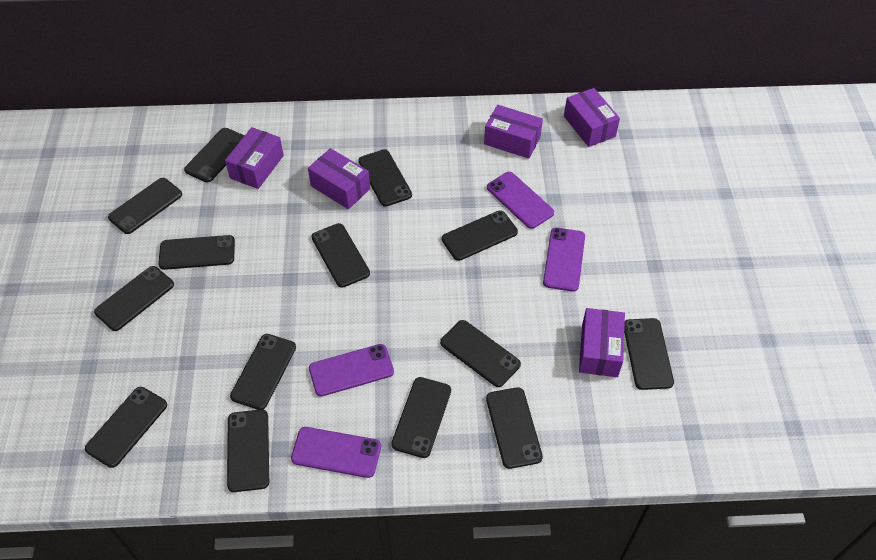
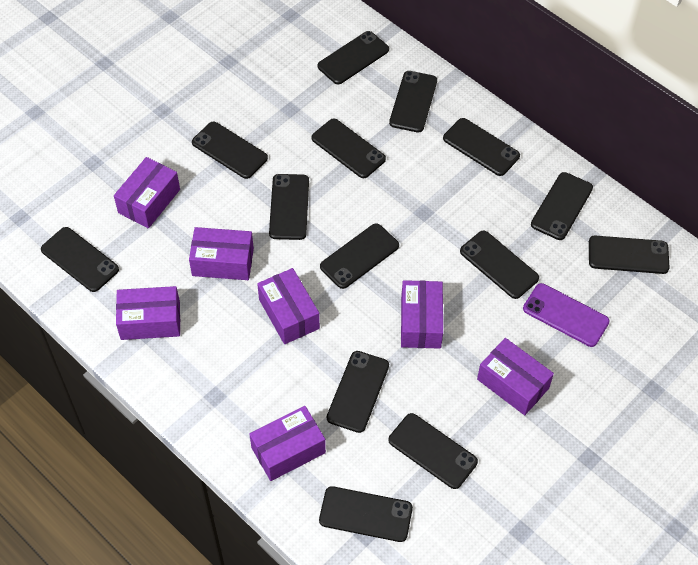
purple box: [225,127,284,189] [308,148,370,209] [484,105,543,159] [564,88,620,147] [579,308,625,377] = 5 -> [114,157,180,228] [116,286,180,340] [189,227,254,280] [249,406,326,481] [257,268,320,344] [401,280,443,349] [477,338,554,415] = 7
purple phone: [291,427,381,478] [309,344,394,397] [487,172,554,229] [543,227,585,292] = 4 -> [523,283,610,347] = 1

